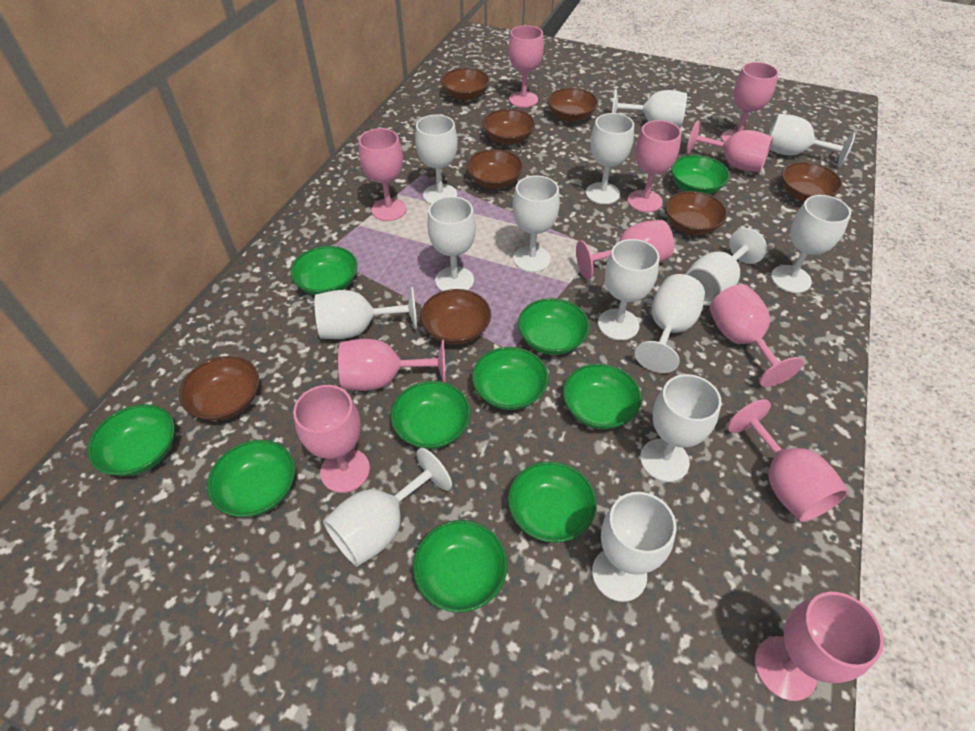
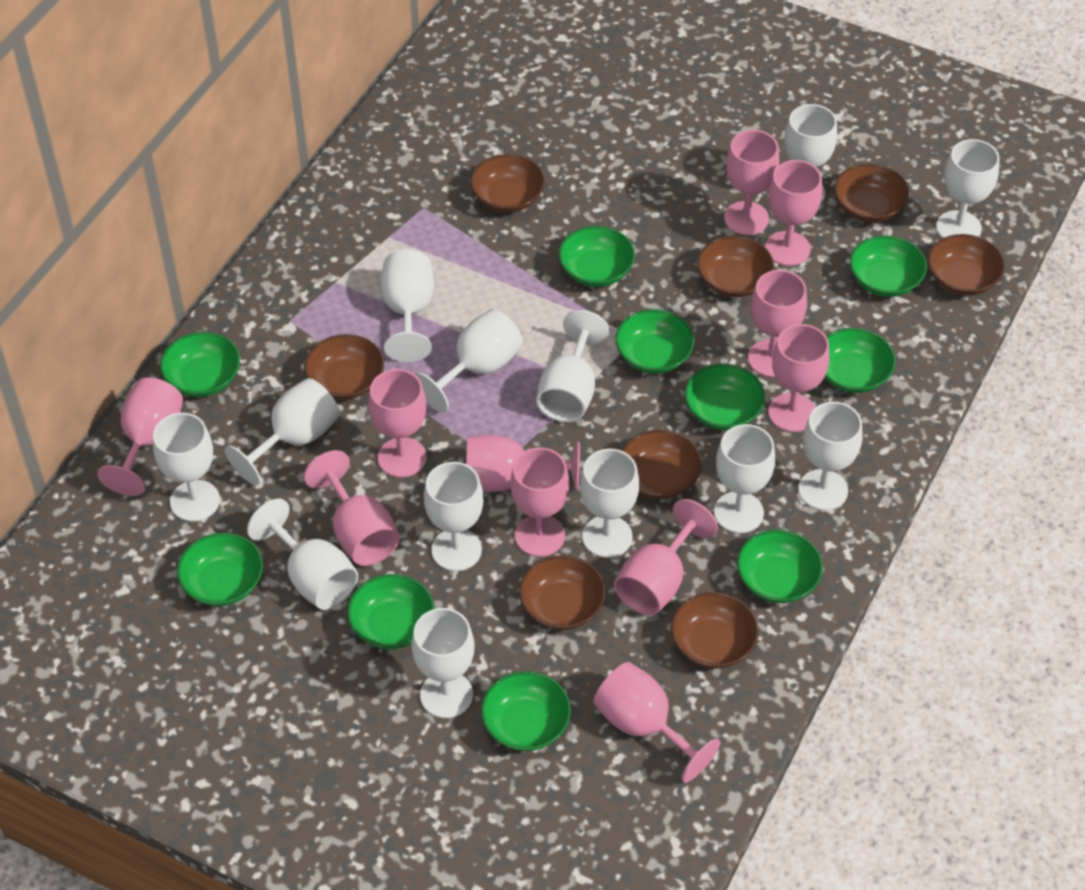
white goblet: [314,287,417,339] [323,448,452,567] [415,114,458,204] [427,196,476,291] [513,176,560,272] [586,113,634,204] [592,492,676,602] [598,239,660,340] [612,89,687,128] [635,274,705,373] [640,374,722,482] [685,228,767,306] [769,114,855,167] [771,195,851,293] = 14 -> [153,413,220,522] [225,378,340,486] [247,499,358,610] [381,249,434,362] [412,608,474,718] [415,309,523,412] [424,462,484,571] [536,310,609,422] [580,449,639,558] [714,424,775,533] [784,104,837,204] [799,402,863,510] [936,139,1000,238] = 13

